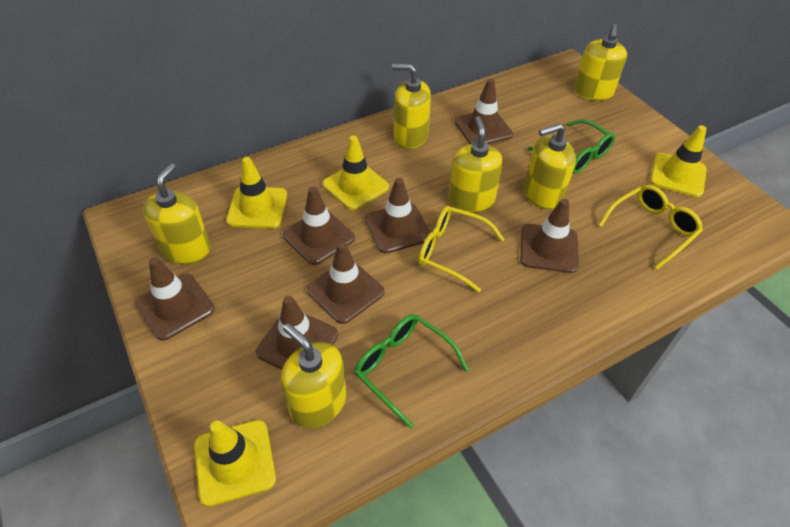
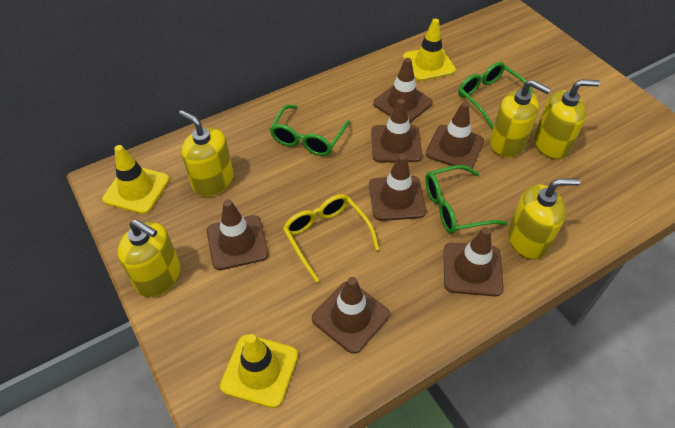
green glasses: [354,314,469,429] [528,119,615,174] = 2 -> [270,105,351,156] [425,165,507,234] [458,62,534,129] = 3
yellow glasses: [418,206,505,292] [598,185,703,269] = 2 -> [283,194,379,282] = 1
yellow soap dispenser: [143,163,211,264] [281,324,346,428] [392,64,431,149] [448,116,503,213] [524,123,576,209] [574,24,627,101] = 6 -> [118,219,180,297] [179,110,234,197] [490,80,551,157] [508,179,580,259] [534,79,600,159] = 5
yellow traffic cone: [194,420,276,507] [226,157,287,228] [322,135,389,210] [650,125,707,197] = 4 -> [102,145,169,214] [220,334,298,408] [403,18,456,81] = 3

